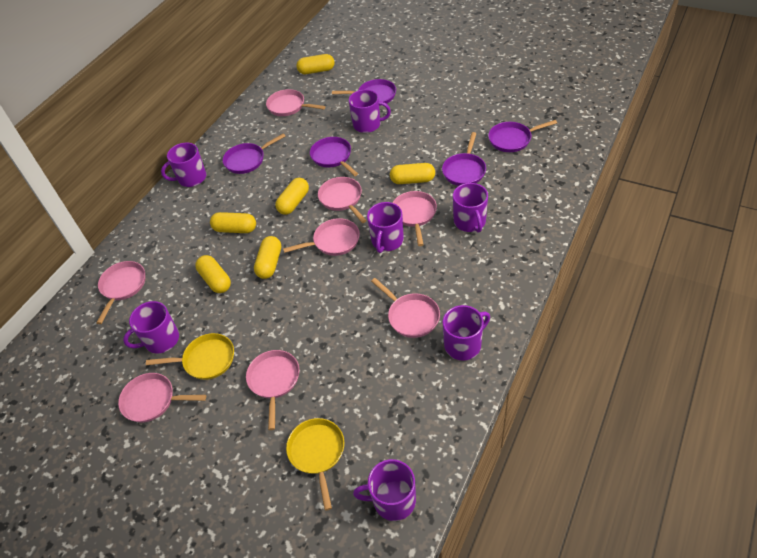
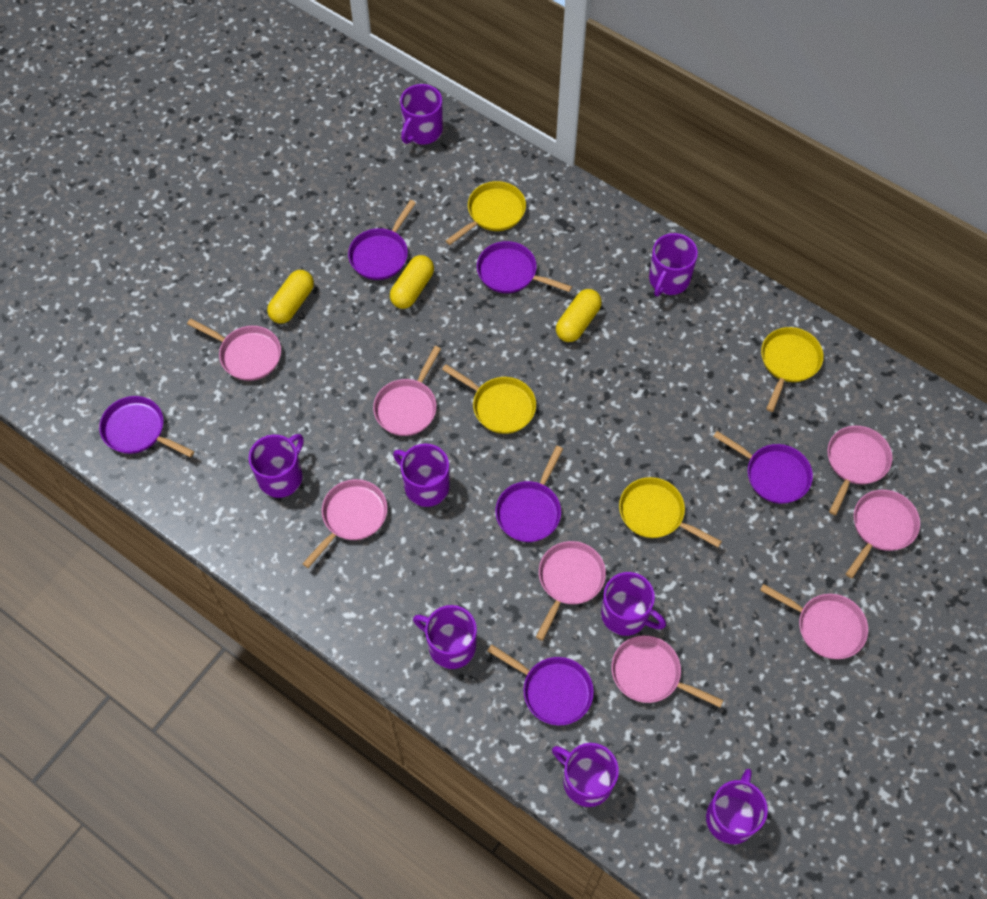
purple mug: [123,301,179,354] [161,143,206,187] [349,90,391,133] [353,459,416,521] [367,202,404,253] [442,305,490,361] [453,183,488,233] = 7 -> [249,434,304,498] [393,444,450,507] [400,84,443,144] [413,605,477,669] [552,743,619,807] [601,572,666,636] [649,233,698,297] [706,769,768,844] = 8
purple pan: [223,133,286,174] [310,137,358,176] [332,79,396,106] [442,132,486,186] [488,120,557,152] = 5 -> [99,396,194,457] [348,200,416,280] [477,241,572,293] [487,644,594,725] [495,446,563,542] [713,431,813,504] = 6
yellow capsule: [195,255,231,293] [210,212,256,233] [254,236,281,279] [275,178,309,215] [297,54,335,74] [390,163,435,184] = 6 -> [267,270,314,324] [390,255,434,309] [556,289,602,342] = 3
yellow pan: [146,333,234,380] [286,418,344,511] = 2 -> [442,364,536,434] [446,181,526,245] [619,477,722,547] [761,327,824,412] = 4

